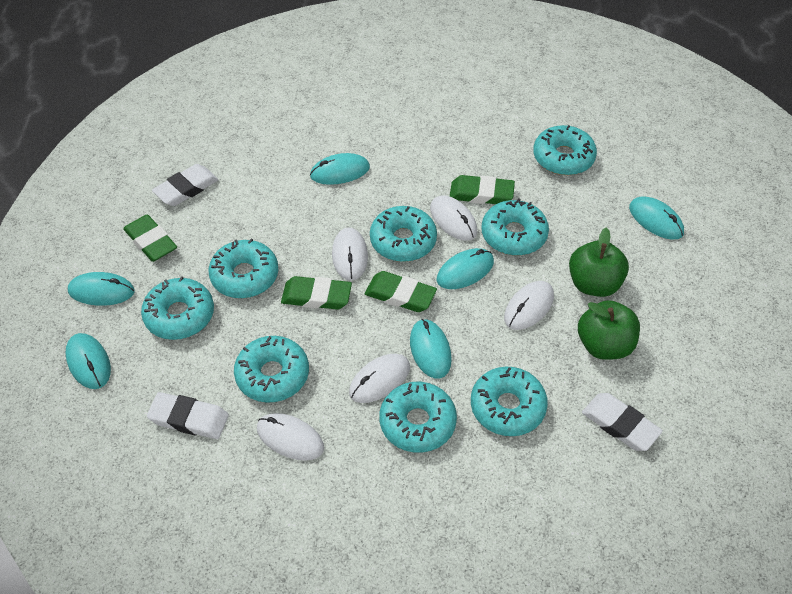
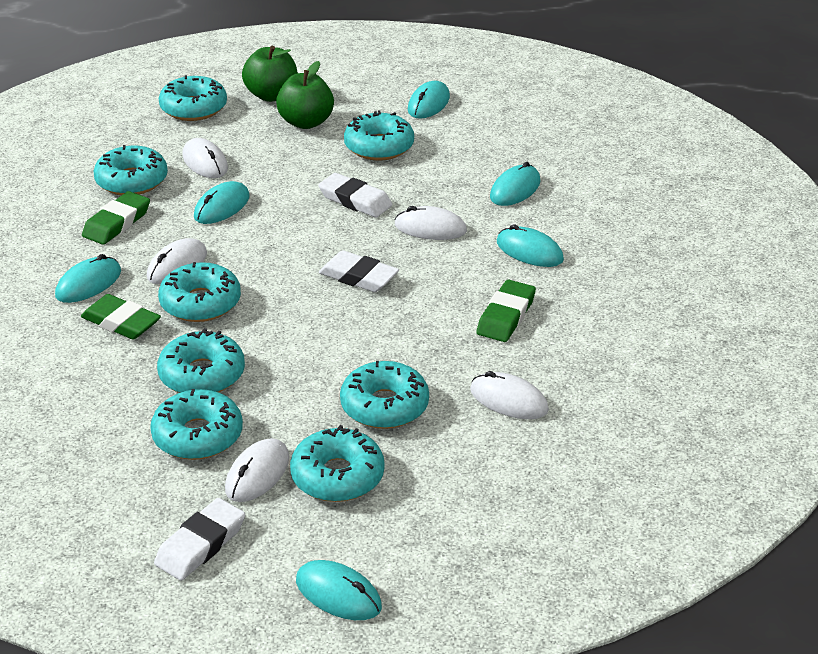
green eraser: [123,214,177,262] [281,276,352,310] [365,271,437,312] [450,175,515,204] = 4 -> [81,294,161,340] [82,191,150,245] [476,280,536,342] = 3

